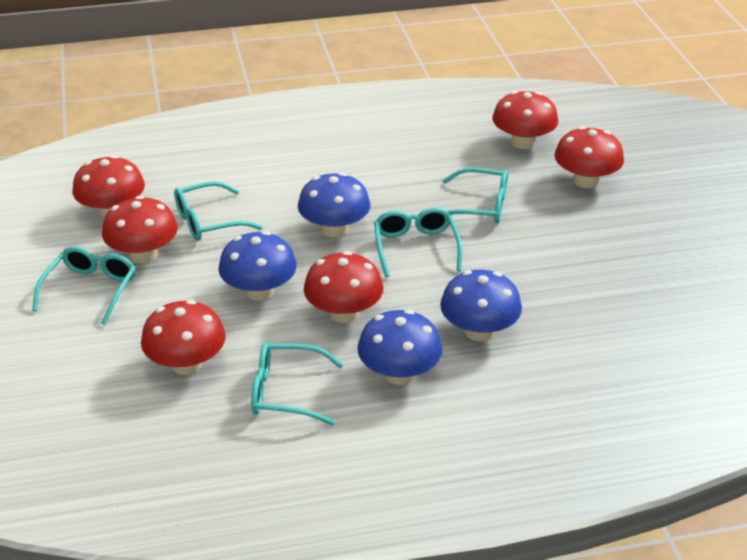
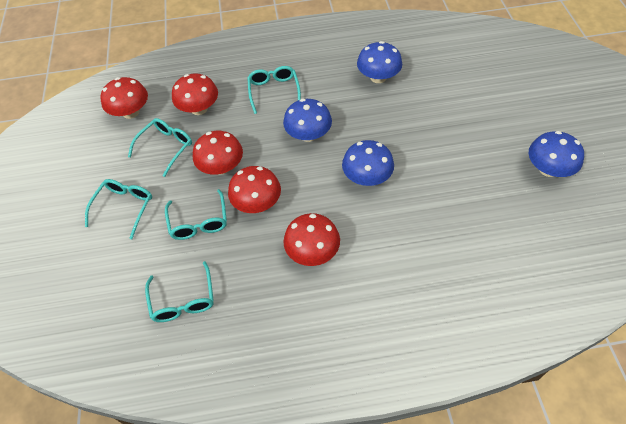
red mushroom: [72,155,145,218] [102,196,178,263] [141,300,226,375] [304,251,383,323] [492,91,558,149] [555,126,624,188] = 6 -> [100,77,148,119] [172,73,218,115] [193,131,243,175] [228,166,281,213] [283,213,340,266] = 5

